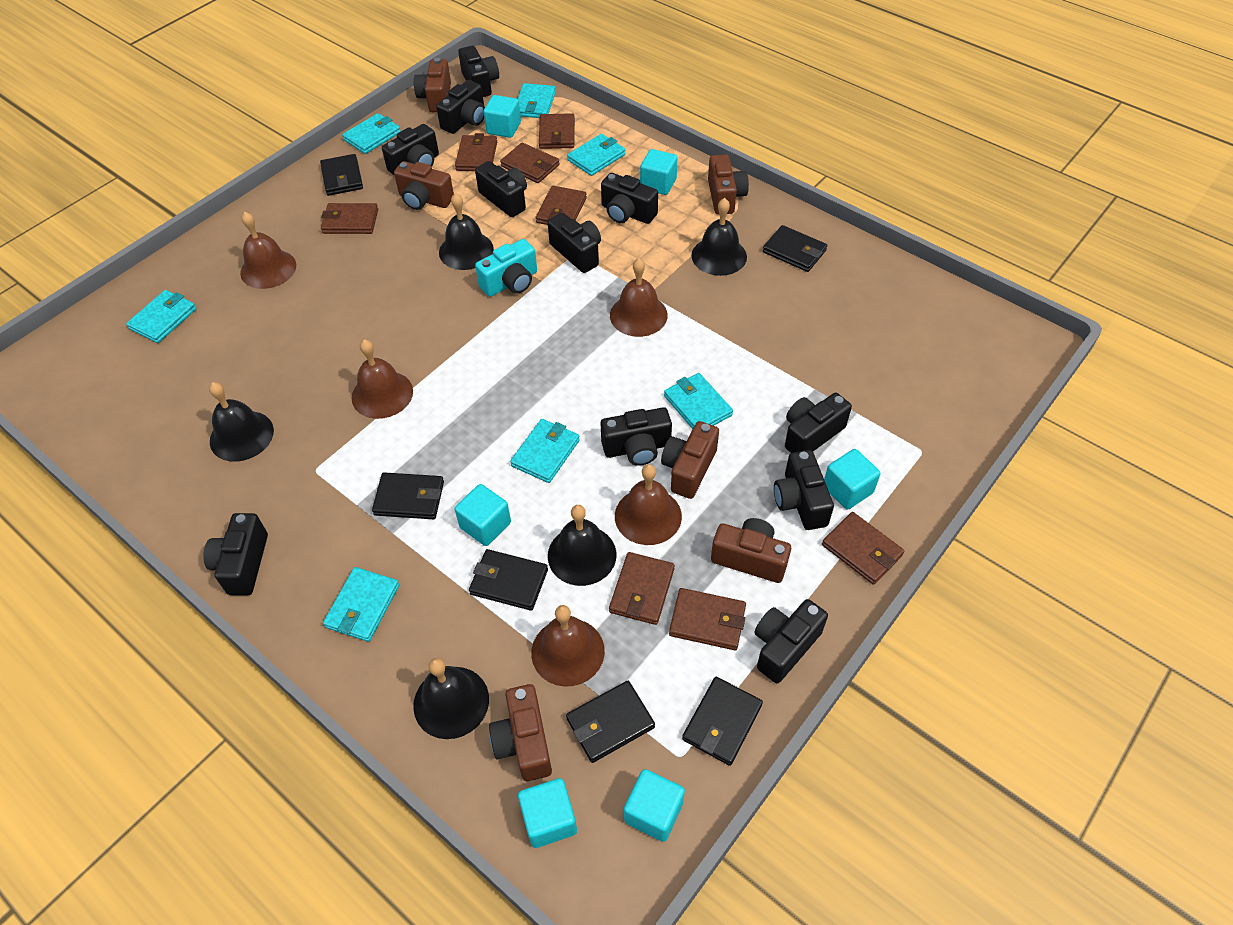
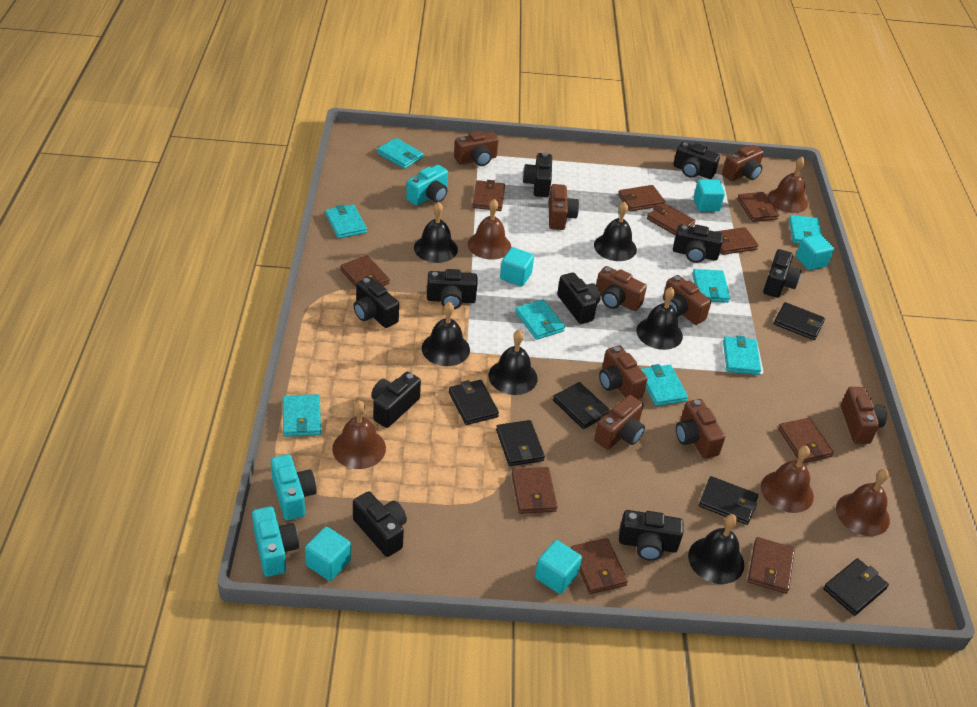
black bell: [209,382,274,462] [413,658,489,739] [439,193,494,270] [548,505,616,586] [692,198,747,276] = 5 -> [414,202,458,263] [422,301,470,366] [488,330,537,395] [594,201,637,261] [636,287,683,350] [688,514,744,584] = 6
black camera: [203,513,268,596] [382,124,439,175] [436,80,485,134] [458,46,499,97] [475,161,527,217] [548,213,601,273] [600,407,672,466] [601,173,658,224] [754,599,828,684] [774,450,834,530] [785,393,852,453] = 11 -> [353,277,399,328] [353,491,407,557] [371,372,421,428] [427,269,477,309] [523,153,552,197] [557,272,601,324] [619,510,684,561] [673,142,720,179] [673,224,724,263] [763,249,801,298] = 10
brown camera: [394,161,454,210] [414,58,451,112] [489,684,552,781] [661,421,719,499] [708,155,749,215] [711,518,791,583] = 6 -> [454,131,499,166] [549,184,579,230] [594,395,645,450] [596,266,647,311] [599,345,648,399] [663,275,711,325] [676,399,725,459] [722,145,764,181] [841,387,887,444] = 9
brown wallet: [321,203,378,234] [455,133,497,171] [500,143,560,183] [536,186,587,225] [539,113,575,149] [609,552,675,625] [669,588,746,650] [822,512,904,585] = 8 -> [340,255,390,287] [472,180,505,211] [512,467,558,514] [571,538,628,594] [618,185,665,211] [647,203,696,236] [715,227,759,255] [737,192,779,222] [748,537,795,594] [778,418,834,463] = 10
turquoise camera: [475,239,537,297] = 1 -> [252,506,299,577] [271,454,317,520] [406,165,448,206] = 3
turquoise cube: [455,484,511,546] [484,95,521,138] [518,778,577,848] [624,769,685,842] [640,149,678,195] [824,449,880,510] = 6 -> [305,527,351,581] [500,247,534,287] [535,540,582,594] [694,180,725,211] [796,234,834,270] = 5
turquoise wallet: [126,290,196,343] [323,567,399,642] [342,113,401,154] [510,419,580,483] [518,83,556,118] [567,134,625,176] [664,373,733,429] = 7 -> [283,394,321,437] [325,204,367,239] [377,138,423,169] [515,299,565,340] [641,364,688,406] [692,269,730,303] [723,335,761,375] [789,215,822,244] = 8

